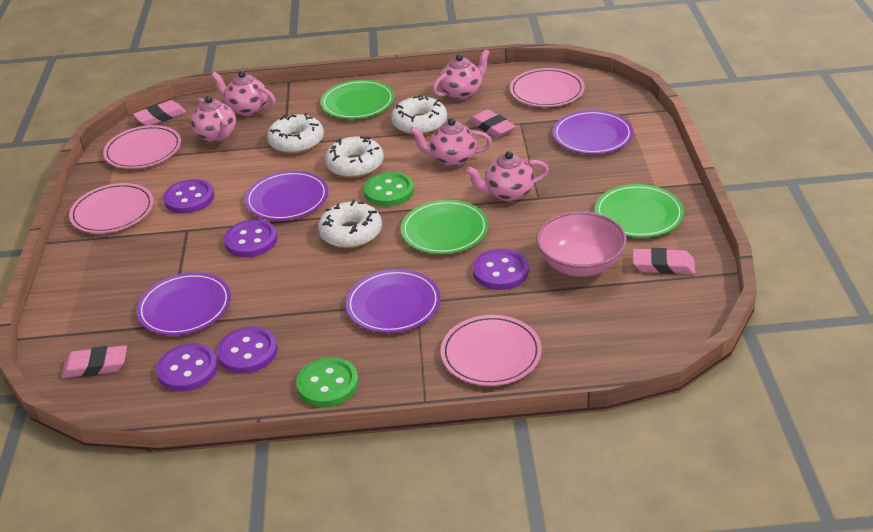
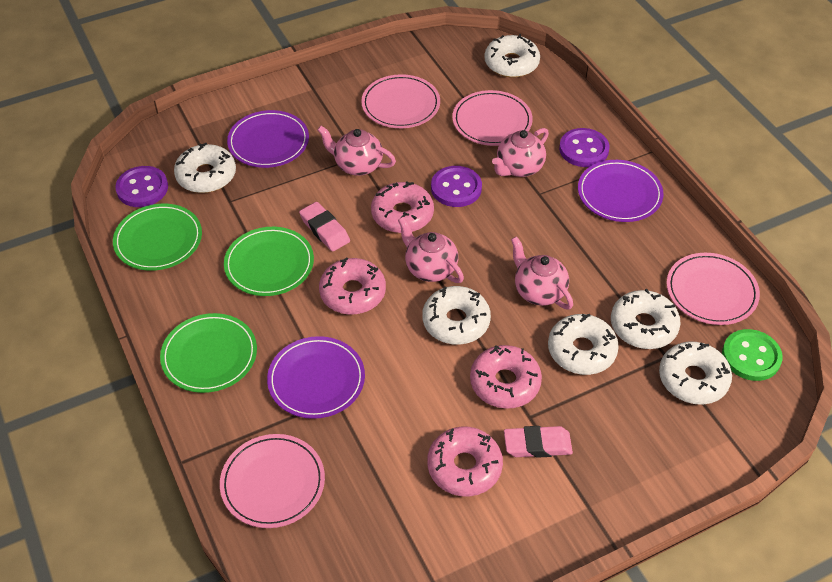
green button: [296,357,359,407] [364,172,414,206] = 2 -> [722,329,783,381] = 1
pink bowl: [536,211,627,277] = 1 -> none = 0
pink donut: none = 0 -> [319,257,386,315] [371,182,434,233] [427,427,503,496] [470,345,542,409] = 4
pink eraser: [61,345,127,378] [133,100,186,126] [469,109,516,138] [633,248,695,274] = 4 -> [299,202,350,252] [504,426,573,458] = 2
pink teapot: [191,96,236,142] [211,71,276,116] [410,118,492,167] [432,49,490,100] [466,151,549,202] = 5 -> [317,126,396,176] [398,217,464,283] [492,128,549,177] [511,236,573,310] = 4
purple button: [156,343,218,392] [163,179,214,214] [217,327,278,373] [224,219,278,257] [473,249,529,290] = 5 -> [115,166,168,207] [431,166,482,207] [559,128,610,167] = 3
purple plate: [136,272,231,335] [245,171,328,221] [346,269,440,333] [553,110,633,154] = 4 -> [227,110,309,168] [267,336,365,419] [578,160,664,222] = 3
white donut: [267,113,324,154] [318,200,382,248] [325,136,384,178] [391,95,447,135] = 4 -> [174,143,236,193] [422,286,491,345] [484,34,540,78] [548,314,619,375] [611,289,681,349] [659,342,732,404] = 6

